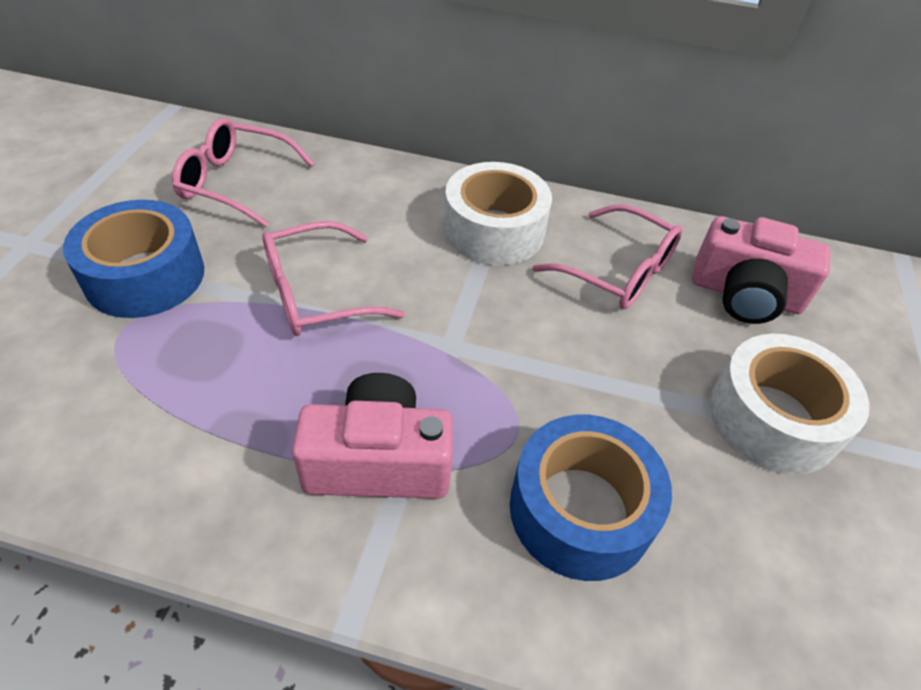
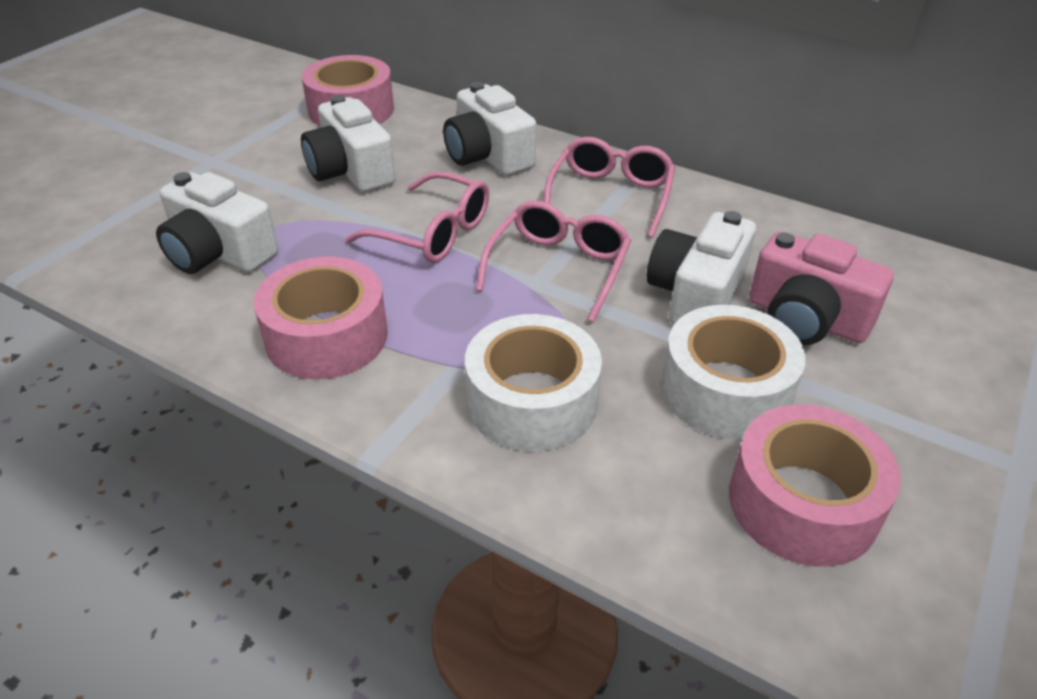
blue tape: [63,200,204,318] [510,415,672,581] = 2 -> none = 0
pink camera: [292,373,453,499] [692,216,830,324] = 2 -> [749,231,894,345] = 1
pink tape: none = 0 -> [254,257,388,379] [302,55,394,127] [729,405,901,567] = 3
white camera: none = 0 -> [156,172,278,274] [301,95,396,192] [443,82,537,176] [647,211,756,324] = 4

